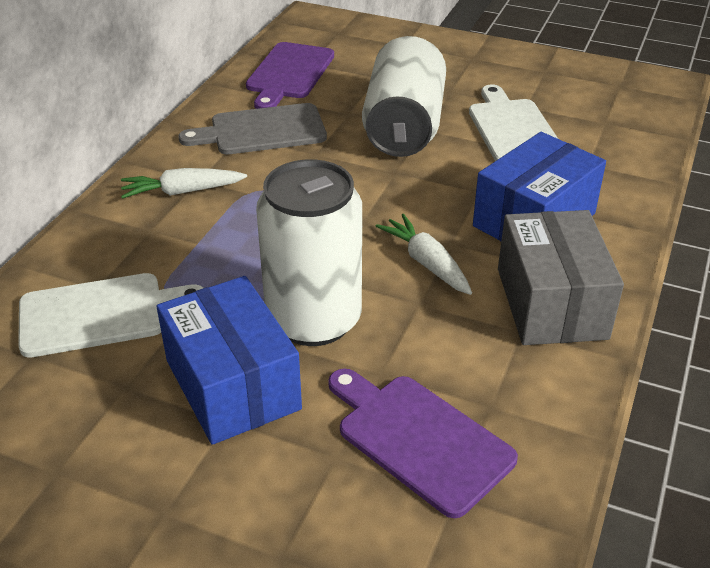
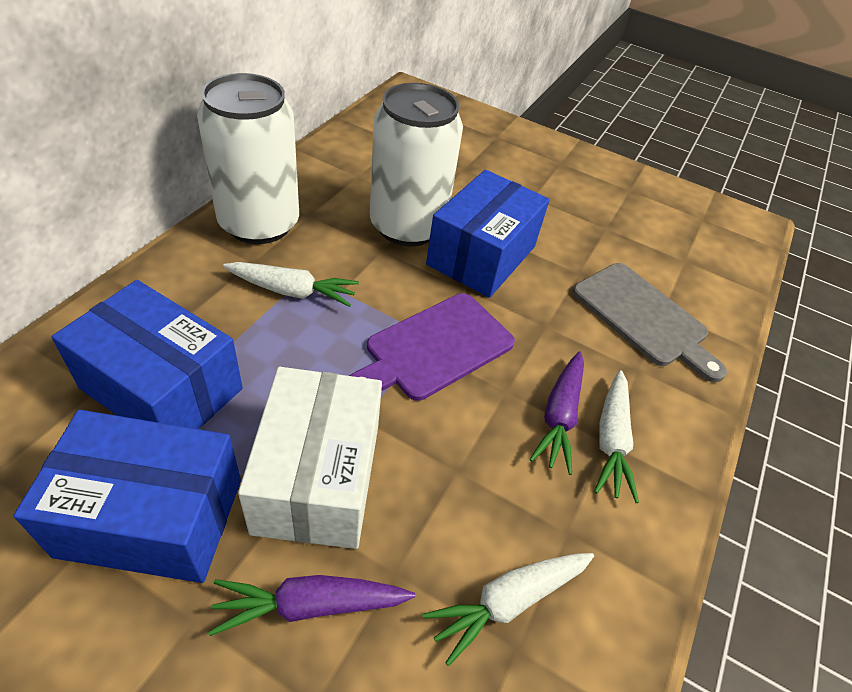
blue box: [156,276,302,445] [473,132,606,241] = 2 -> [13,410,241,583] [52,280,243,429] [426,170,550,298] = 3
grey box: [498,210,624,345] = 1 -> none = 0
purple carrot: none = 0 -> [208,575,415,636] [530,351,584,475] = 2
purple cutting board: [246,42,334,109] [328,368,518,518] = 2 -> [350,293,515,401] = 1
white box: none = 0 -> [238,367,382,549] = 1
white carrot: [121,168,247,199] [376,214,472,295] = 2 -> [223,262,359,307] [422,553,594,666] [594,370,639,503] = 3
white cutting board: [18,273,204,358] [469,85,558,161] = 2 -> none = 0

